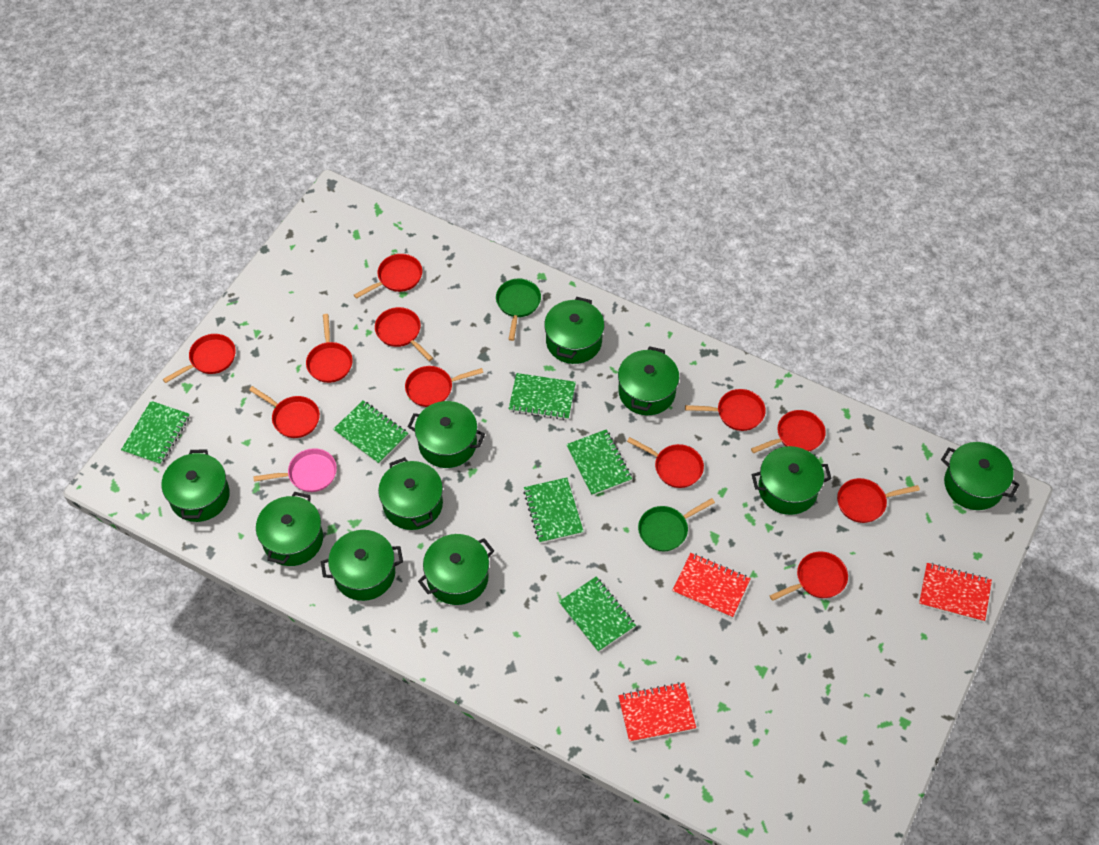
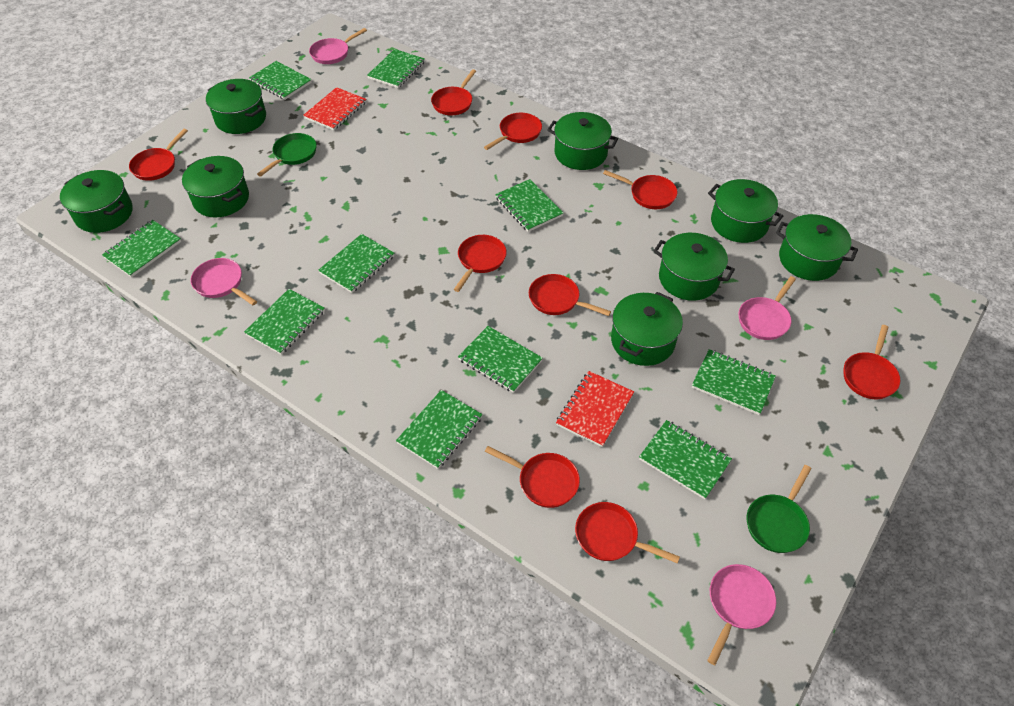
green notebook: [121,401,190,465] [333,400,408,464] [509,373,576,420] [523,478,584,543] [559,576,636,652] [566,429,632,496] = 6 -> [102,220,181,277] [244,289,325,355] [249,61,312,100] [318,234,394,293] [367,49,425,88] [396,390,482,469] [458,326,543,393] [495,179,563,232] [639,420,732,499] [692,349,776,415] = 10
green pot: [162,450,230,522] [256,492,323,566] [321,530,403,601] [378,457,443,530] [408,401,485,468] [418,534,494,605] [544,297,605,364] [618,346,679,415] [752,446,832,515] [941,442,1020,510] = 10 -> [60,170,133,233] [182,156,249,217] [206,79,266,134] [547,112,618,170] [611,292,683,366] [653,233,735,301] [708,179,783,243] [776,214,858,281] = 8
pink pan: [253,448,337,492] = 1 -> [191,258,257,305] [309,28,367,64] [707,564,776,665] [738,276,796,340] = 4
red notebook: [618,682,696,742] [672,553,751,618] [919,563,992,622] = 3 -> [303,87,366,130] [556,371,634,447] = 2
red pan: [163,334,236,383] [249,386,320,438] [306,314,353,383] [354,254,422,299] [375,307,433,361] [405,366,483,407] [627,437,704,488] [685,389,766,431] [751,410,826,453] [770,551,848,601] [837,478,920,523] = 11 -> [129,129,188,181] [431,69,476,115] [454,235,507,292] [484,113,542,150] [485,446,580,508] [529,274,611,316] [575,502,680,564] [603,170,678,209] [844,325,901,399] = 9

